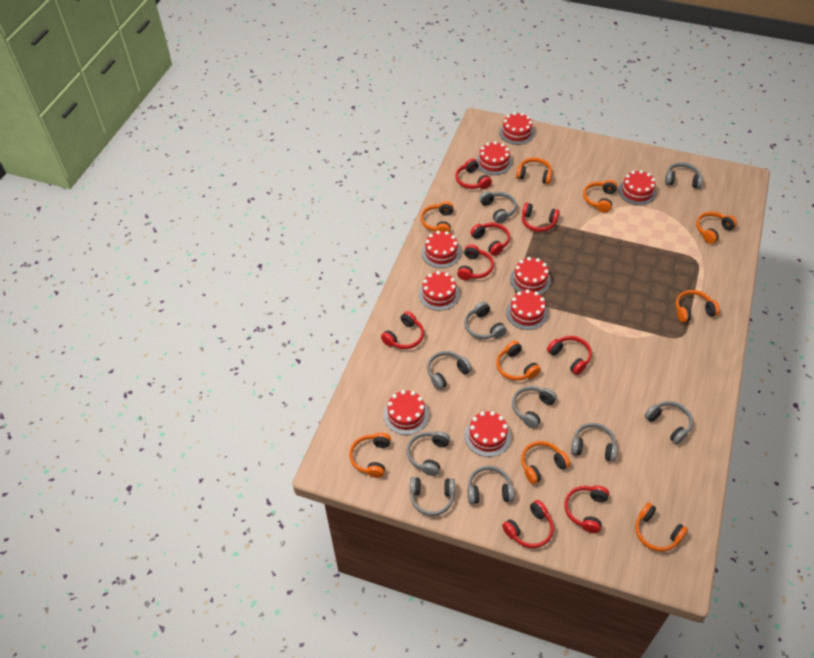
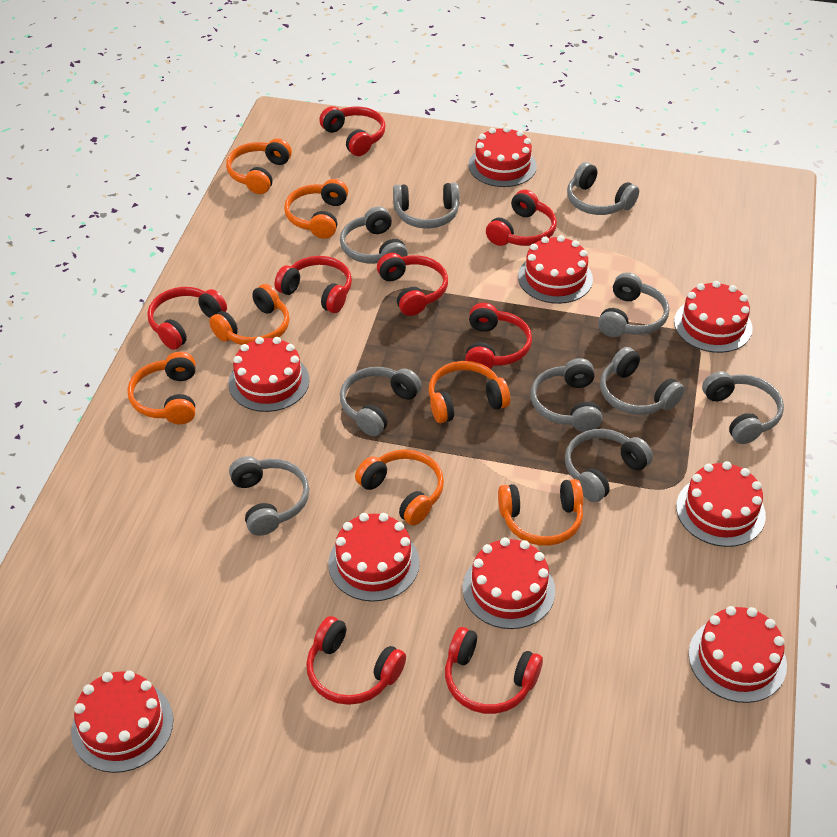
orange headphones: [349,432,391,478] [421,201,454,233] [496,341,541,381] [516,157,552,184] [521,441,570,484] [583,180,617,213] [635,503,688,552] [676,290,720,323] [696,211,737,244] = 9 -> [127,352,195,424] [209,284,289,345] [226,138,292,194] [284,179,348,239] [355,449,444,526] [429,361,510,423] [498,479,583,546] = 7

